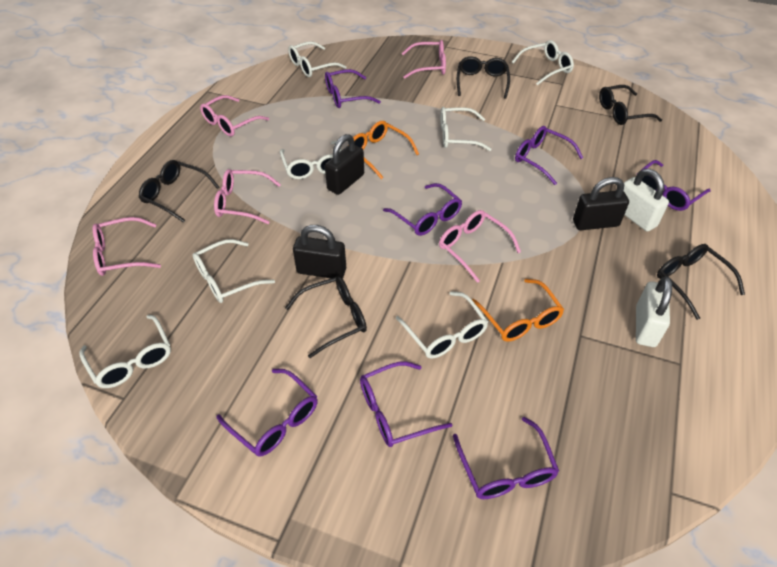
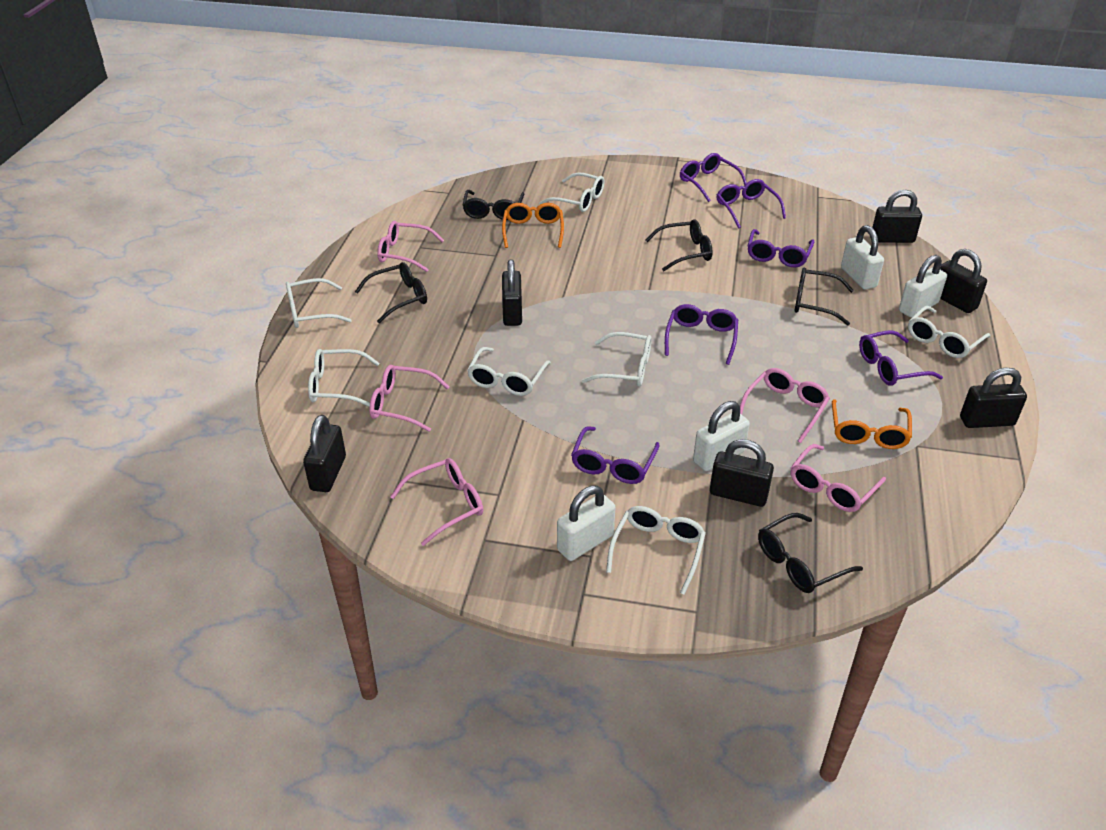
black padlock: [293,225,346,279] [325,134,364,195] [573,177,629,230] = 3 -> [303,415,346,492] [502,259,522,326] [710,439,774,507] [872,190,922,243] [940,249,987,313] [960,367,1027,428] = 6
purple glasses: [217,369,318,456] [325,69,381,108] [360,361,453,447] [383,183,462,236] [453,417,559,499] [515,126,583,185] [637,160,711,211] = 7 -> [571,426,660,484] [665,304,738,365] [680,153,747,202] [717,179,786,229] [748,229,814,267] [859,330,943,386] = 6
white padlock: [623,169,669,231] [636,276,672,347] = 2 -> [557,486,615,561] [693,401,750,471] [841,225,884,289] [899,255,947,318] = 4

